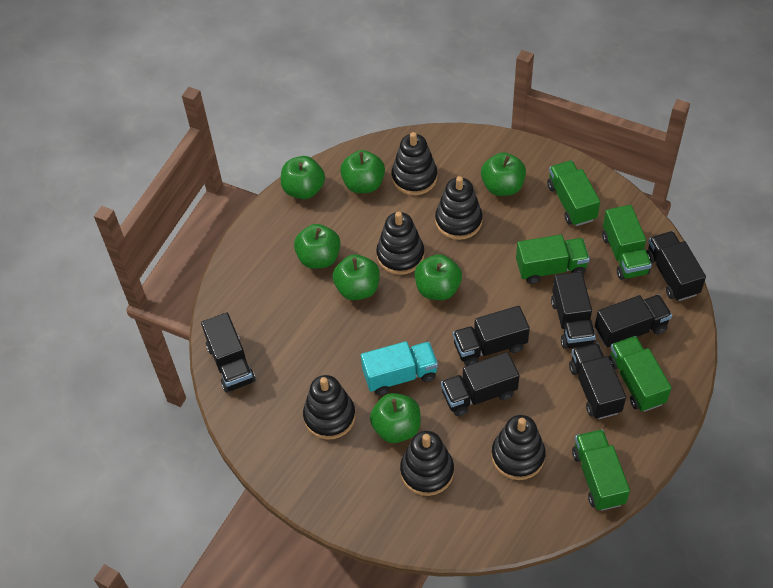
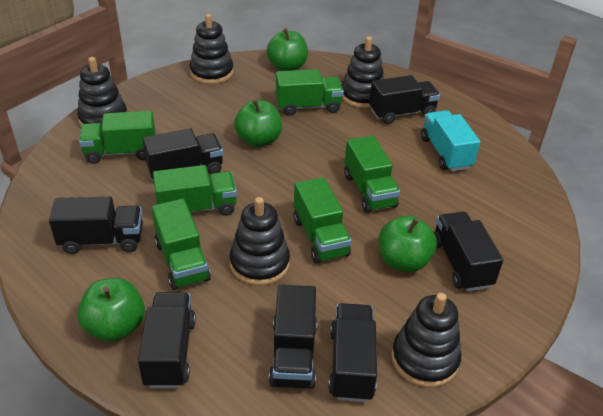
black stacking toy: [303,375,356,440] [376,211,424,275] [391,132,437,195] [400,431,454,496] [435,176,483,240] [491,415,546,480] = 6 -> [77,57,127,125] [190,14,234,84] [230,197,290,286] [342,36,384,108] [392,293,461,388] = 5
green apple: [281,156,325,199] [294,224,341,269] [333,254,380,300] [340,150,385,193] [370,393,421,443] [415,254,462,300] [481,152,526,196] = 7 -> [77,278,145,342] [234,99,282,147] [267,28,308,71] [379,216,437,272] = 4
green truck: [516,235,590,284] [547,160,600,226] [572,429,630,511] [602,205,652,280] [609,336,671,412] = 5 -> [79,111,156,164] [152,199,211,290] [153,165,237,216] [276,69,344,116] [294,177,352,263] [344,136,400,213] = 6

